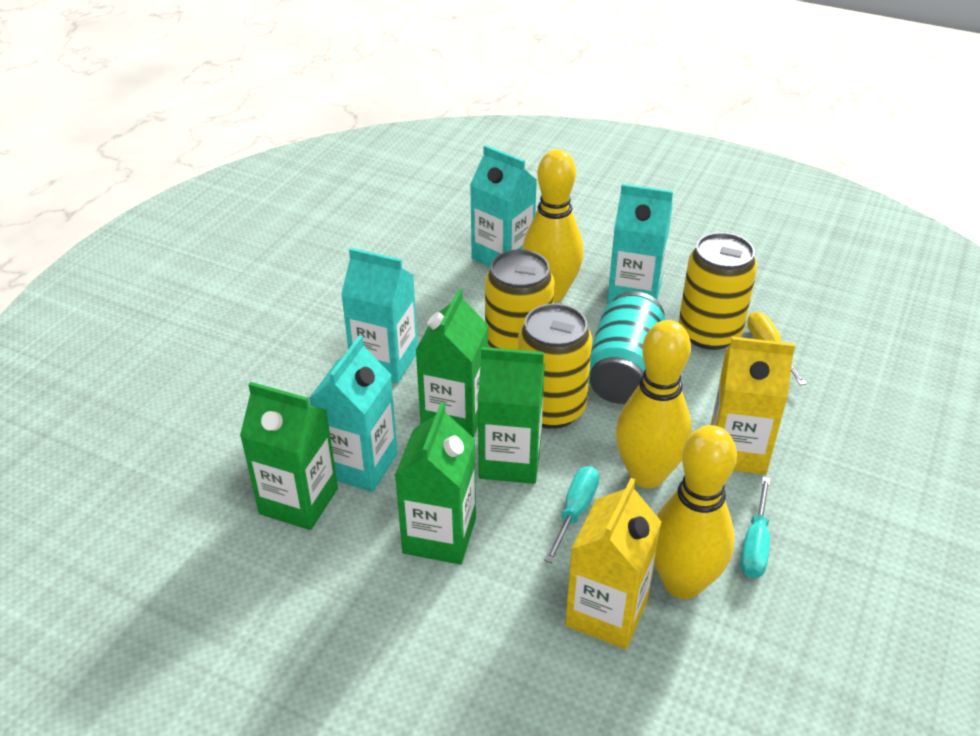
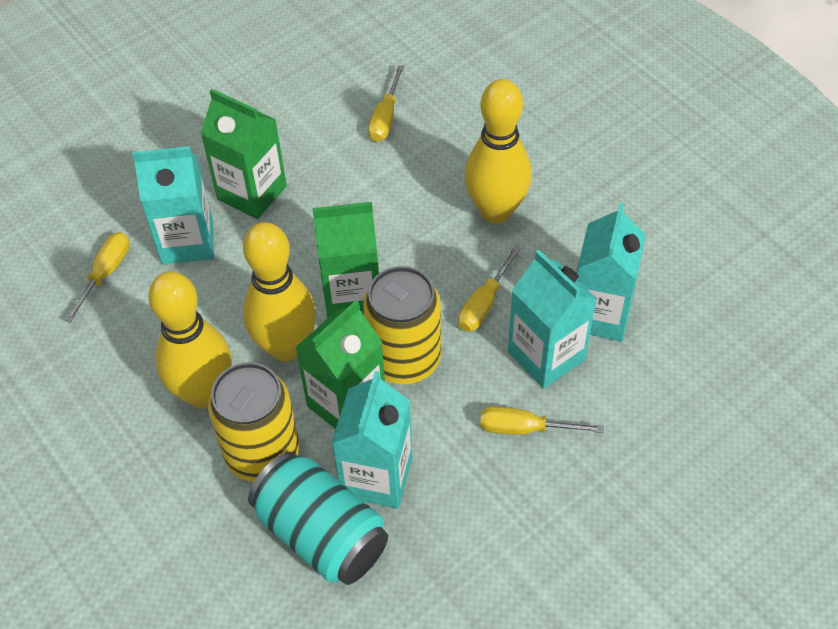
green carton: [240,382,338,530] [395,402,476,564] [415,289,489,437] [478,347,545,484] = 4 -> [200,89,287,219] [295,300,385,429] [312,202,379,318] = 3
turquoise screwdriver: [544,466,599,563] [740,477,770,578] = 2 -> none = 0
yellow can: [485,249,555,350] [518,303,592,429] [679,232,757,350] = 3 -> [208,362,299,482] [363,266,441,384] = 2
yellow carton: [565,478,662,649] [711,336,795,475] = 2 -> none = 0
yellow screwdriver: [747,312,807,386] = 1 -> [64,232,130,323] [368,65,404,142] [458,245,521,332] [480,406,604,435] = 4

